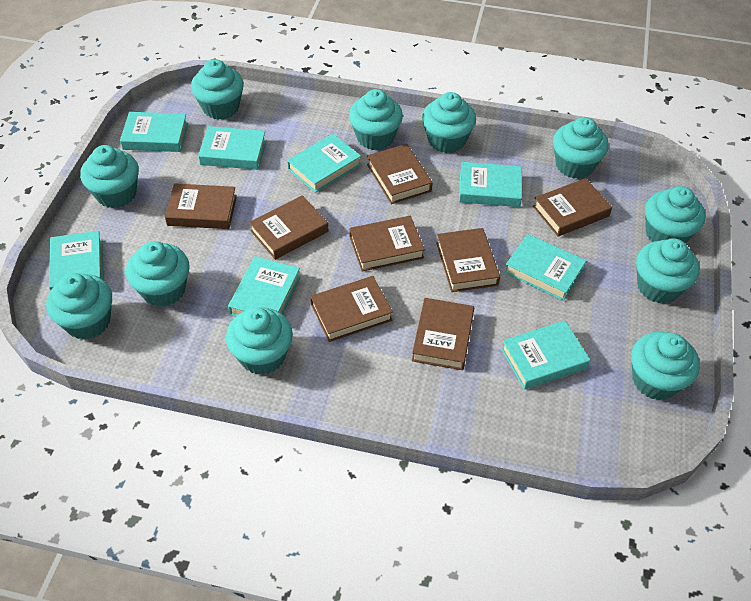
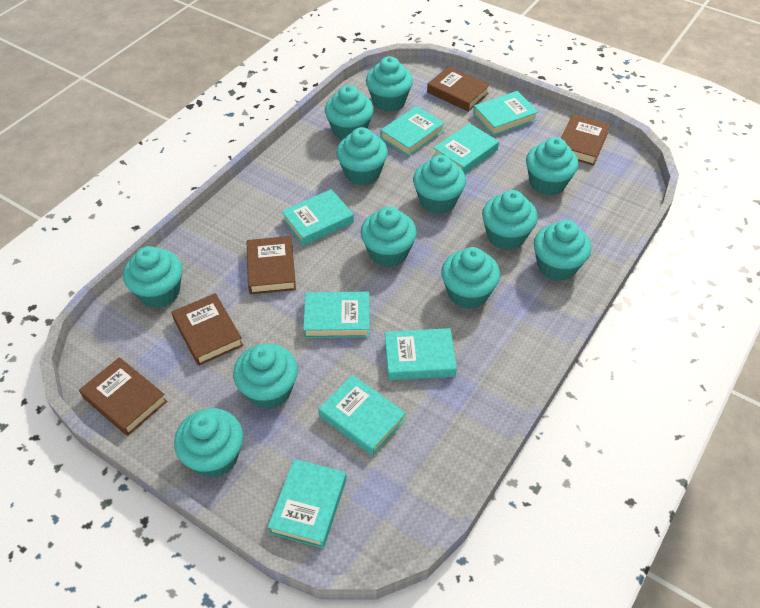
brown book: [165,183,237,229] [249,195,328,260] [310,276,393,342] [349,216,425,271] [367,144,432,204] [412,298,474,370] [436,228,500,292] [533,178,612,236] = 8 -> [79,357,167,436] [172,293,243,366] [247,236,296,294] [427,66,490,112] [561,114,610,166] = 5
turquoise cupcake: [46,273,112,340] [80,145,139,208] [126,241,189,307] [191,59,244,119] [226,307,293,375] [349,89,403,150] [422,92,476,153] [553,117,608,179] [631,332,700,400] [636,238,700,303] [645,186,705,243] = 11 -> [123,246,183,308] [174,408,243,478] [233,344,298,409] [325,85,374,140] [336,127,388,185] [360,207,417,267] [366,56,413,112] [413,155,466,214] [441,247,500,309] [482,190,538,250] [526,137,579,196] [534,220,591,281] = 12

